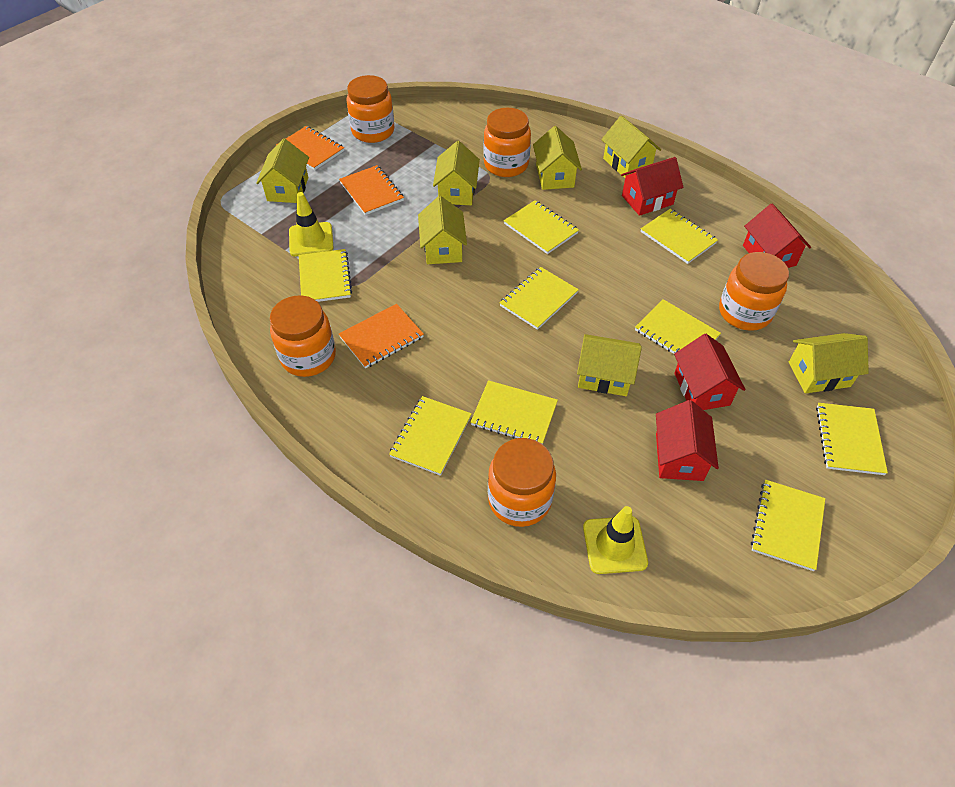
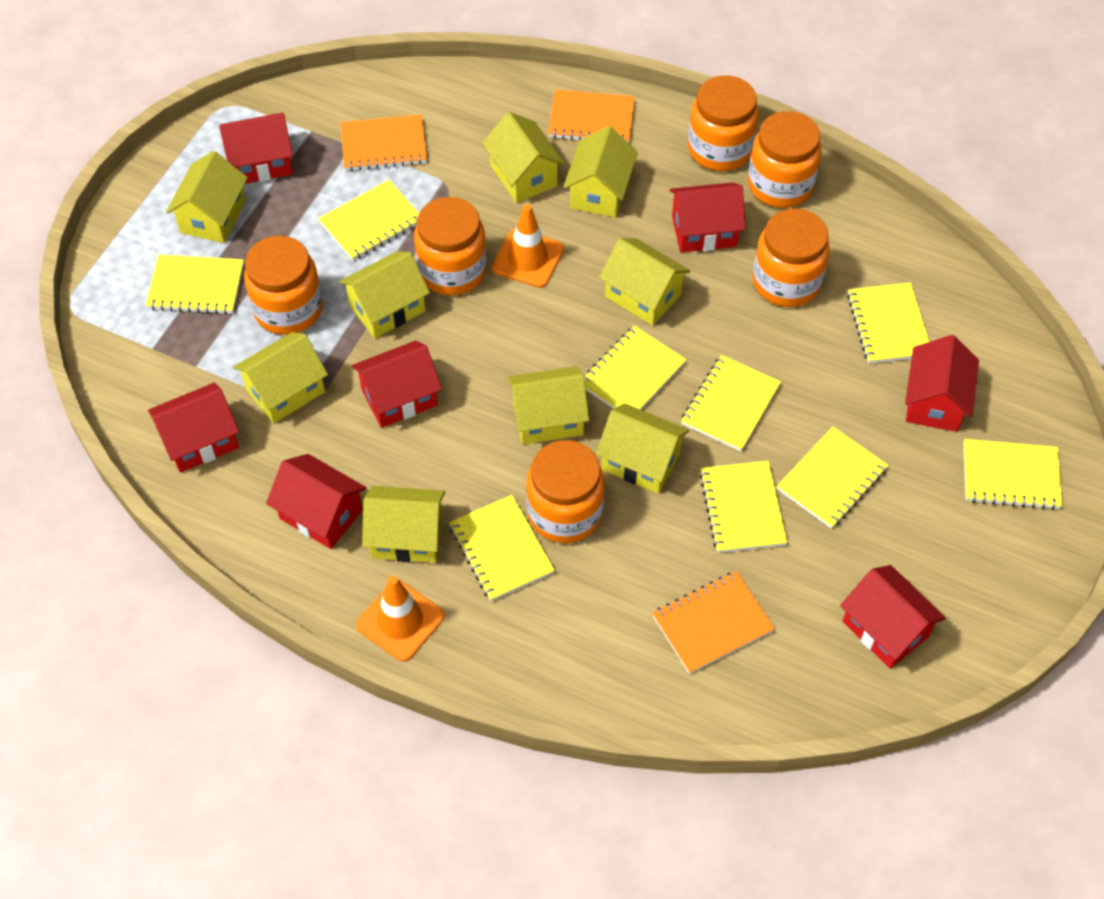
orange jar: [270,295,336,377] [347,75,394,143] [484,108,531,177] [488,438,556,527] [719,252,789,331] = 5 -> [244,235,323,335] [414,197,487,295] [526,440,605,543] [688,75,759,171] [748,111,821,208] [753,208,830,307] = 6
orange traffic cone: none = 0 -> [356,576,445,661] [492,204,564,288] = 2
red house: [621,157,683,216] [656,400,719,481] [674,334,745,410] [743,204,811,268] = 4 -> [148,383,239,473] [219,113,293,184] [266,454,366,549] [352,340,442,428] [670,182,746,253] [840,565,946,669] [905,335,979,432] = 7
yellow house: [256,138,309,203] [418,196,467,264] [433,141,480,205] [533,126,582,190] [577,334,642,396] [601,116,661,178] [789,333,869,394] = 7 -> [166,151,248,243] [233,332,328,423] [339,251,430,338] [362,486,445,563] [482,112,565,203] [508,366,589,445] [564,126,638,218] [596,403,689,494] [599,238,690,326] = 9
yellow traffic cone: [289,192,333,256] [583,506,648,574] = 2 -> none = 0

